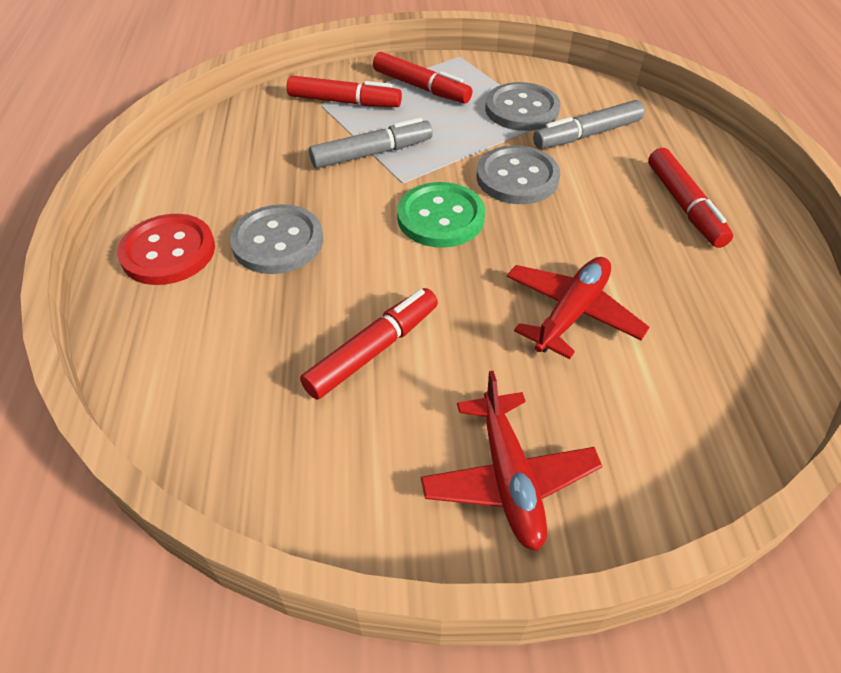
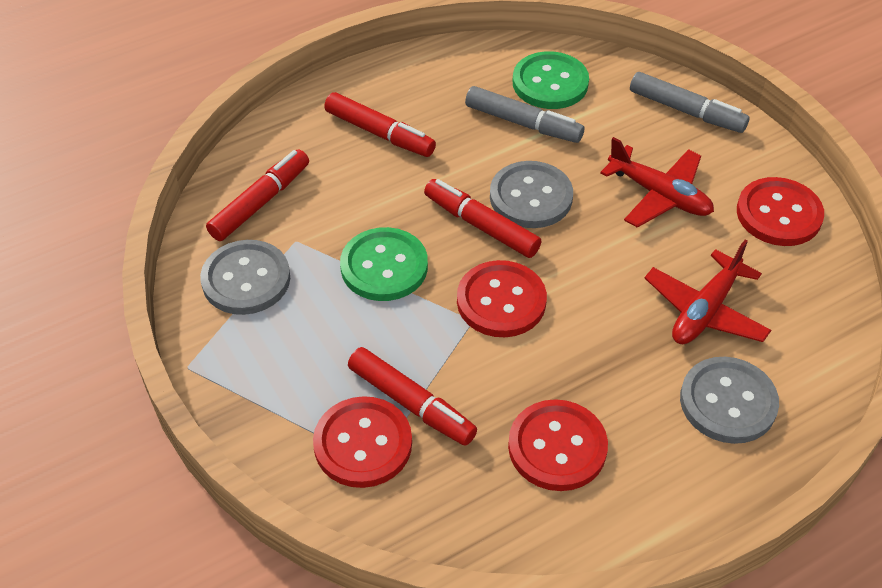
green button: [397,182,485,248] = 1 -> [340,227,428,301] [512,51,589,109] = 2
red button: [117,214,215,285] = 1 -> [313,396,412,488] [457,260,547,337] [508,399,608,491] [737,177,824,246] = 4

